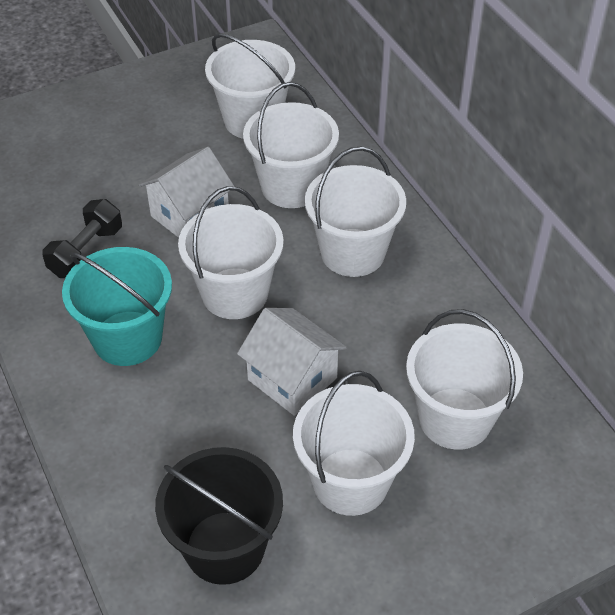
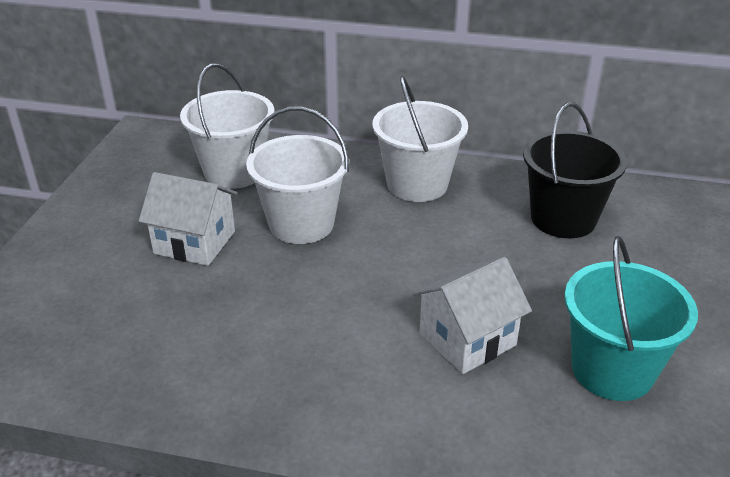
black dumbbell: [42,199,122,278] = 1 -> none = 0
white bucket: [178,186,284,319] [205,33,295,139] [243,82,339,208] [293,371,415,516] [305,146,406,277] [406,309,523,450] = 6 -> [180,63,275,189] [246,107,349,244] [373,76,468,202] = 3

